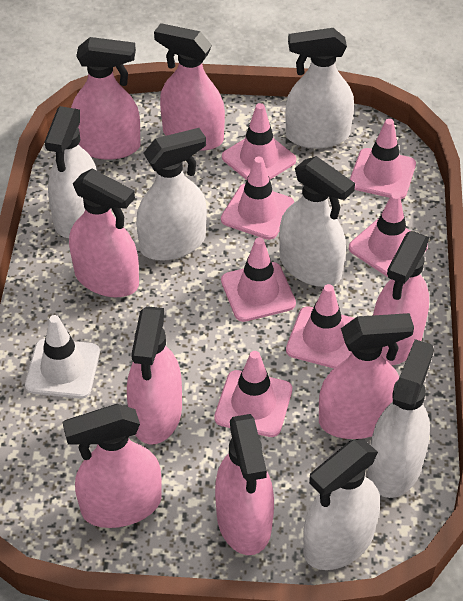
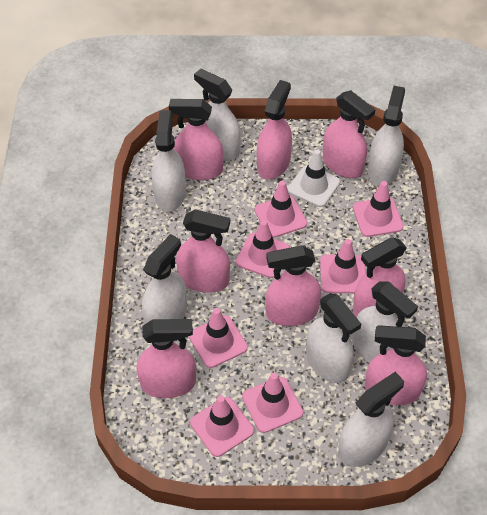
white spray bottle: [44,106,97,238] [136,128,207,261] [279,156,355,287] [285,28,354,148] [303,440,380,570] [368,339,434,498] = 6 -> [142,234,187,324] [152,110,186,212] [194,69,241,161] [306,293,361,383] [338,372,404,467] [353,281,418,363] [368,86,405,186] = 7

